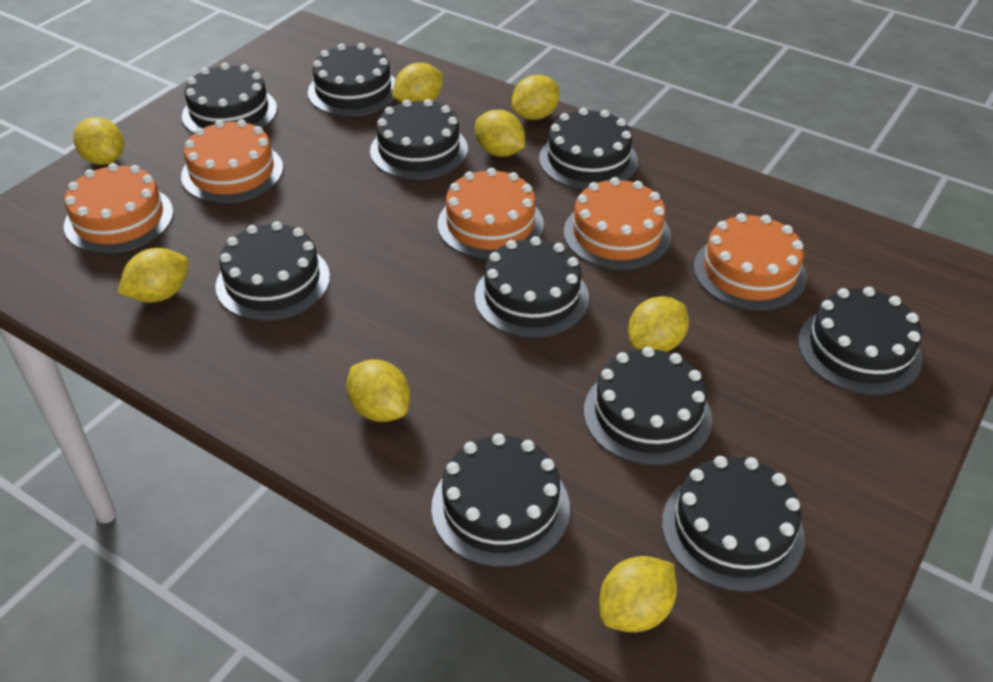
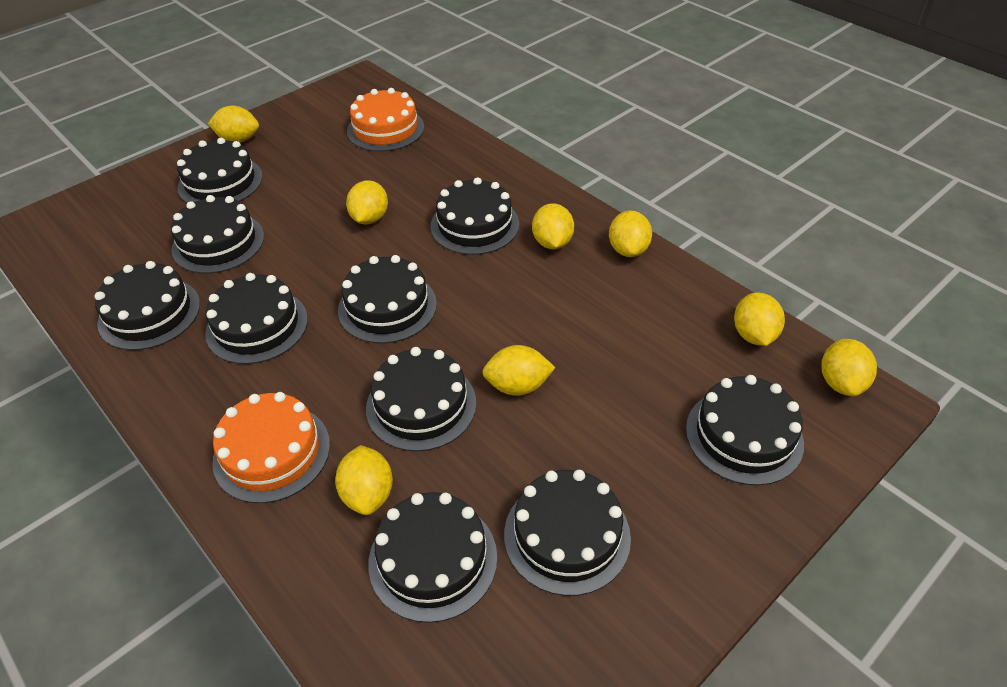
orange cake: [64,163,174,254] [181,119,283,203] [438,168,544,259] [564,177,671,270] [694,213,807,311] = 5 -> [212,392,330,503] [347,88,424,151] = 2

